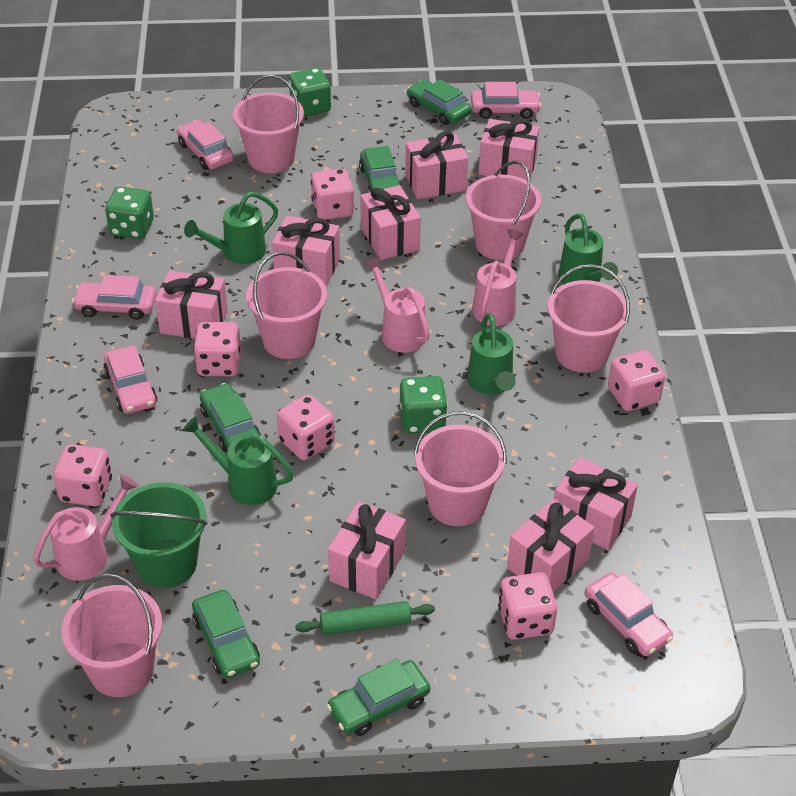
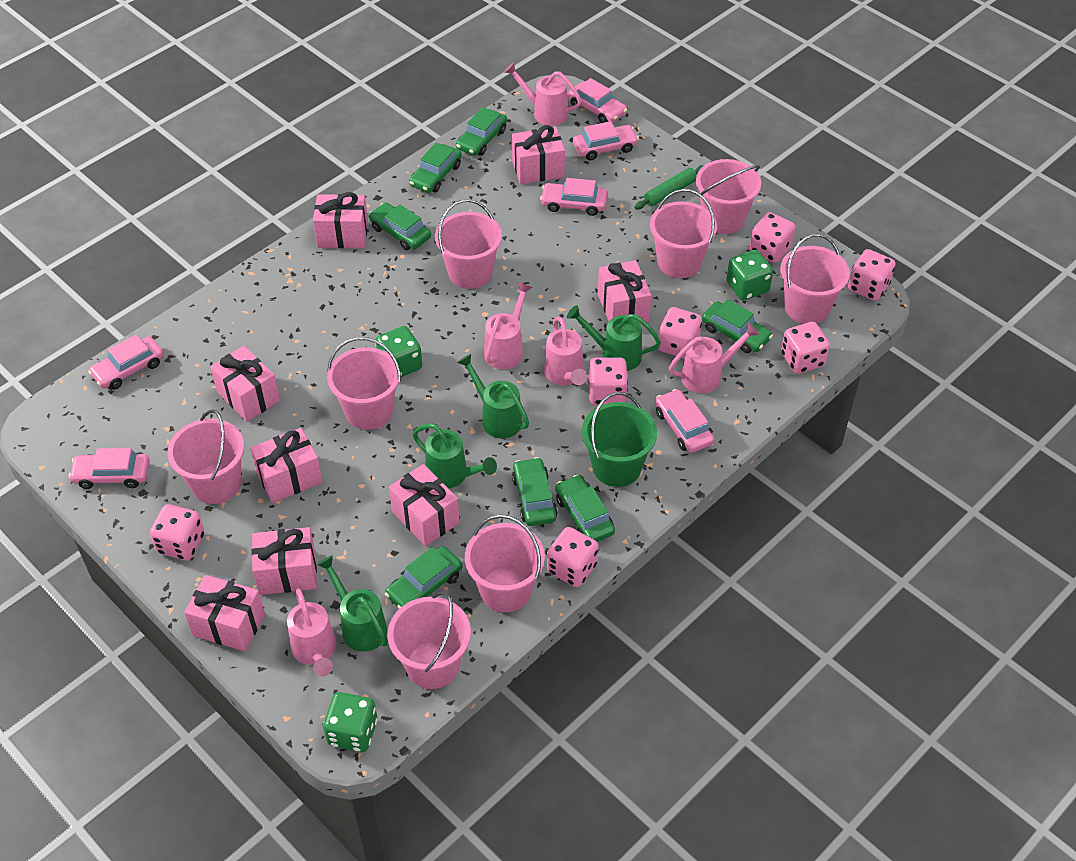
green car: [192,590,260,678] [200,383,260,452] [327,659,430,736] [359,146,403,193] [407,79,472,125] = 5 -> [369,203,431,250] [385,546,463,609] [409,143,462,193] [456,107,507,156] [512,457,558,526] [555,475,615,542] [702,299,773,353] = 7
pink bucket: [61,573,162,697] [233,75,304,173] [246,252,327,359] [414,411,507,526] [466,161,541,260] [548,264,630,373] = 6 -> [167,409,244,504] [327,337,401,430] [388,591,471,689] [435,199,502,289] [465,515,545,612] [650,189,717,278] [696,159,761,234] [780,234,850,324] = 8
pink car: [72,275,156,320] [103,346,157,414] [177,120,234,170] [471,82,541,119] [585,572,673,656] = 5 -> [69,448,150,489] [88,334,164,389] [540,178,607,216] [568,78,627,123] [573,121,639,160] [655,389,714,453] = 6
pink dice: [53,444,112,506] [193,322,241,376] [277,394,335,460] [311,168,354,220] [498,572,557,640] [608,350,665,411] = 6 -> [150,504,205,560] [547,527,599,587] [588,357,628,405] [658,307,702,359] [750,212,795,263] [781,322,830,374] [848,249,895,301] = 7
pink watering can: [33,475,138,580] [364,256,430,353] [472,229,524,326] = 3 -> [287,588,336,677] [484,282,533,369] [504,62,581,126] [544,317,587,385] [669,323,760,393] = 5

